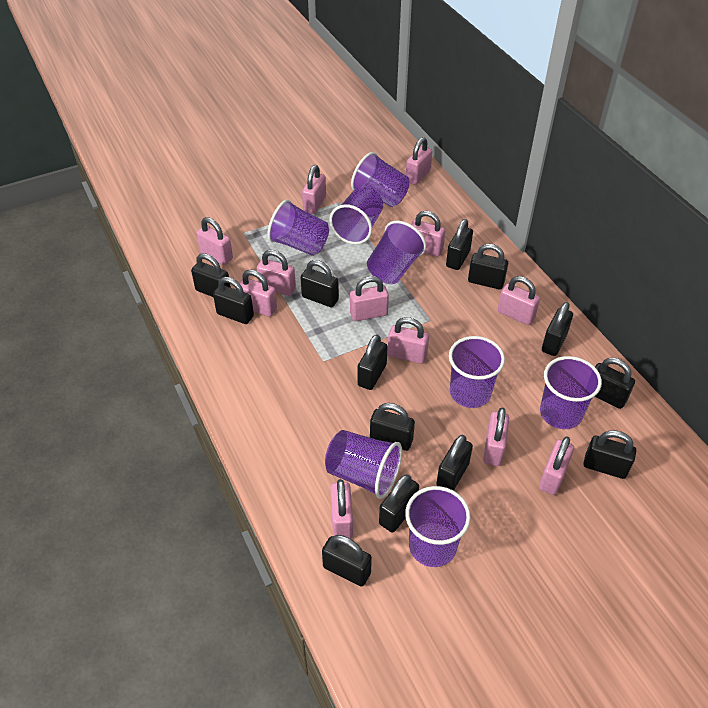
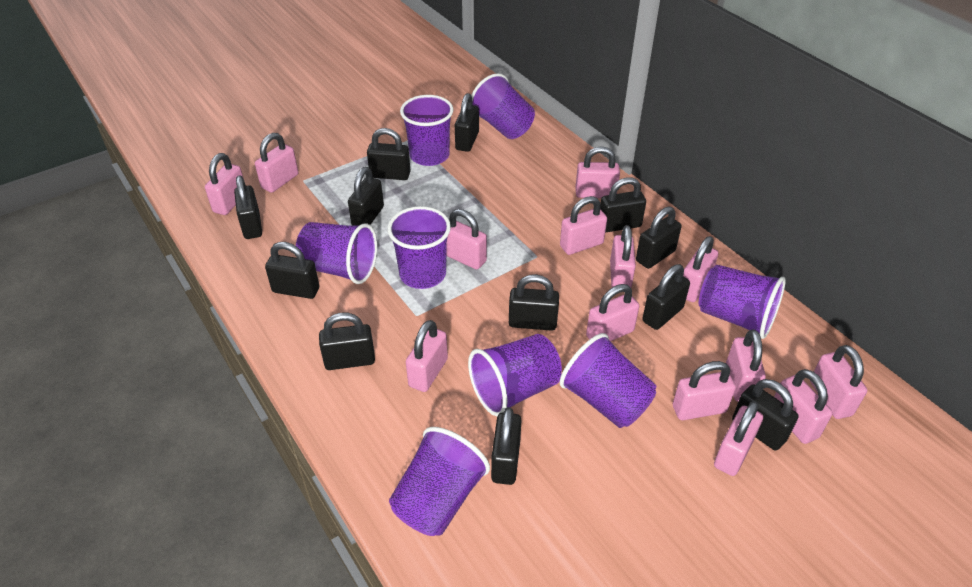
black padlock: [191,253,231,297] [213,277,254,324] [301,260,339,307] [322,535,372,587] [358,334,388,390] [370,403,415,451] [379,474,419,533] [436,435,473,491] [446,219,473,270] [468,244,508,289] [542,302,573,356] [583,430,636,479] [594,358,635,409] = 13 -> [234,176,262,239] [265,242,319,299] [319,312,375,370] [348,167,384,226] [367,128,411,180] [455,93,479,152] [491,407,521,485] [509,274,559,331] [600,177,646,232] [636,207,682,269] [642,264,690,330] [732,379,799,450] = 12
pink padlock: [196,217,233,265] [239,269,277,317] [257,250,296,296] [302,165,326,214] [330,479,353,539] [350,276,389,321] [388,317,429,364] [406,137,432,185] [411,211,445,257] [483,408,509,466] [498,276,540,325] [539,437,574,495] = 12 -> [205,153,244,215] [255,133,299,193] [406,320,448,392] [446,209,487,270] [560,196,607,255] [575,146,620,198] [586,284,639,341] [610,225,636,288] [673,361,736,420] [683,236,718,302] [714,401,763,476] [726,329,766,402] [774,369,833,444] [810,345,867,419] = 14

